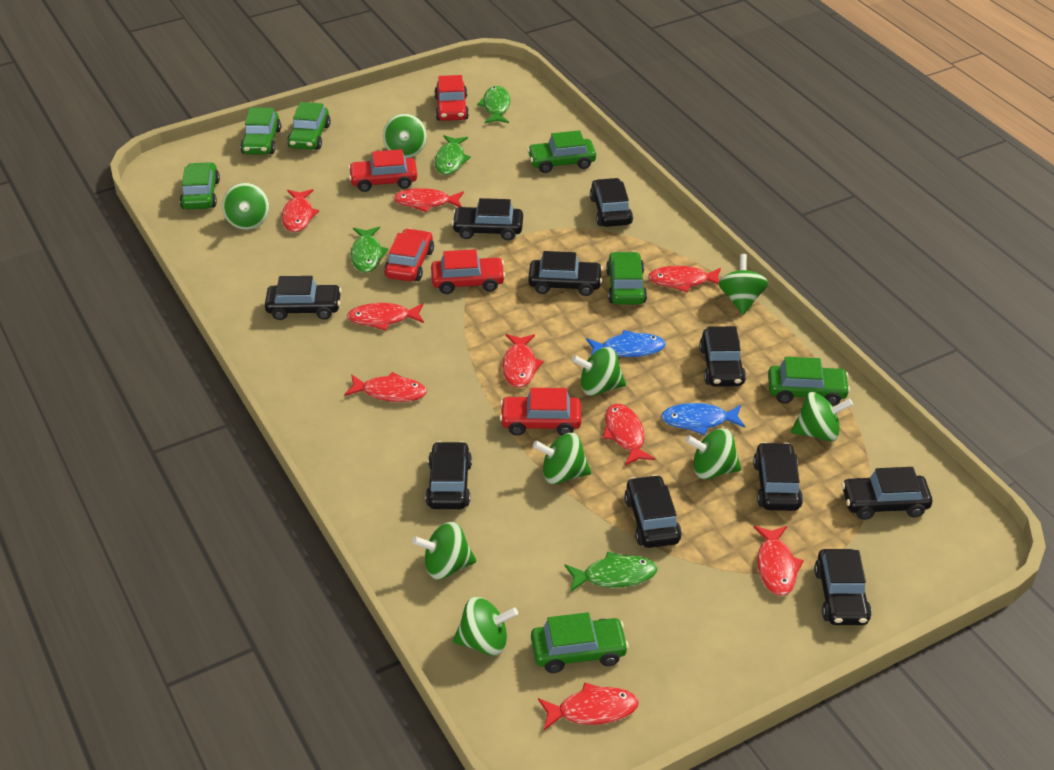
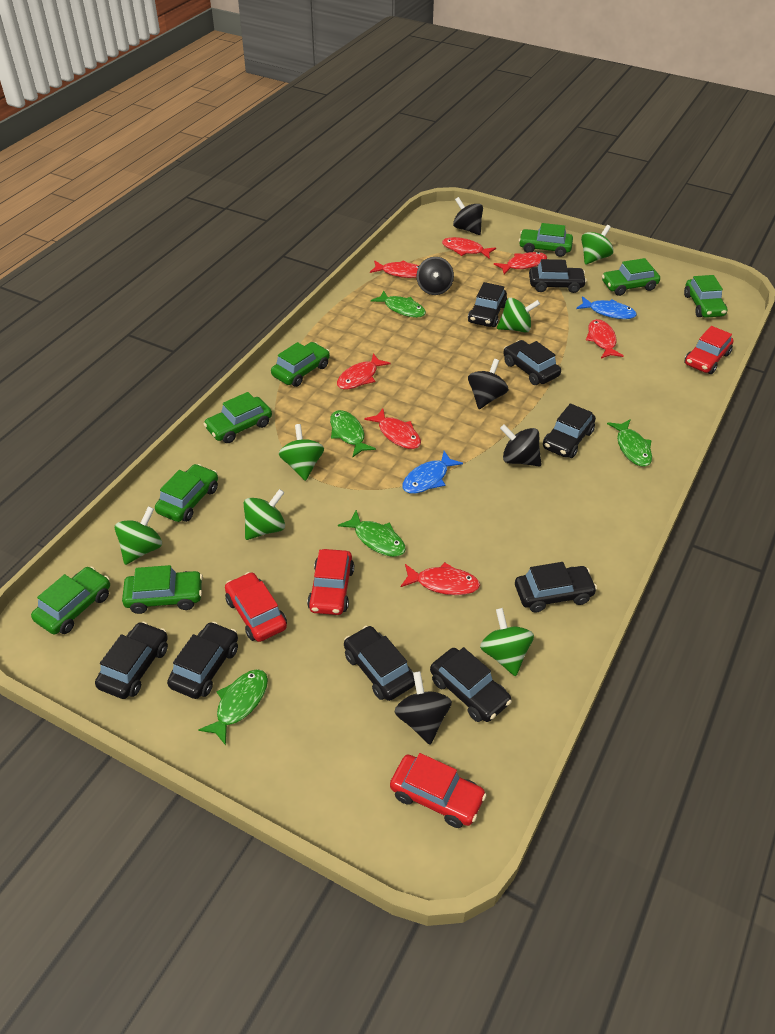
black car: [265,276,342,320] [425,441,472,509] [452,198,523,240] [528,251,603,296] [590,178,633,227] [624,475,682,548] [699,326,746,387] [753,442,803,511] [814,549,872,625] [842,467,932,520] = 10 -> [95,622,168,699] [167,622,238,699] [344,626,415,701] [430,647,512,722] [468,282,507,327] [503,340,561,385] [515,562,597,612] [529,259,587,293] [543,403,596,458] = 9
black spinning top: none = 0 -> [394,671,452,745] [416,257,454,295] [453,197,483,235] [468,359,508,409] [500,425,542,467] = 5
green car: [180,162,220,209] [240,107,281,155] [287,102,331,150] [527,130,596,173] [531,612,629,673] [606,251,647,305] [768,357,850,406] = 7 -> [31,566,110,635] [122,565,203,614] [155,464,218,522] [204,392,272,443] [271,342,330,387] [519,223,573,257] [602,258,660,296] [684,275,727,318] = 8
green fish: [351,227,389,273] [434,135,471,175] [477,86,510,124] [565,551,658,592] = 4 -> [198,669,268,745] [330,410,376,457] [338,510,406,557] [371,290,426,318] [607,419,652,467] = 5
green spinning top: [222,183,269,230] [383,114,427,158] [412,522,476,580] [453,597,518,656] [533,433,591,484] [572,347,626,396] [685,428,742,479] [718,254,768,315] [791,392,853,442] = 9 -> [115,506,162,565] [244,489,285,540] [279,424,324,481] [480,608,534,676] [497,298,540,332] [581,225,614,265] = 6
red car: [348,149,417,192] [384,228,434,282] [431,249,506,294] [435,75,469,121] [500,388,581,436] = 5 -> [225,572,287,642] [307,549,354,615] [390,753,487,828] [684,326,734,374] = 4
red fish: [282,189,319,232] [344,372,427,402] [347,303,424,331] [393,188,464,212] [502,334,544,388] [538,682,639,730] [603,404,656,466] [648,266,721,292] [754,526,804,596] = 9 -> [337,353,391,389] [364,409,421,449] [370,260,419,278] [400,562,480,595] [442,237,496,259] [494,252,547,275] [586,319,623,358] = 7

